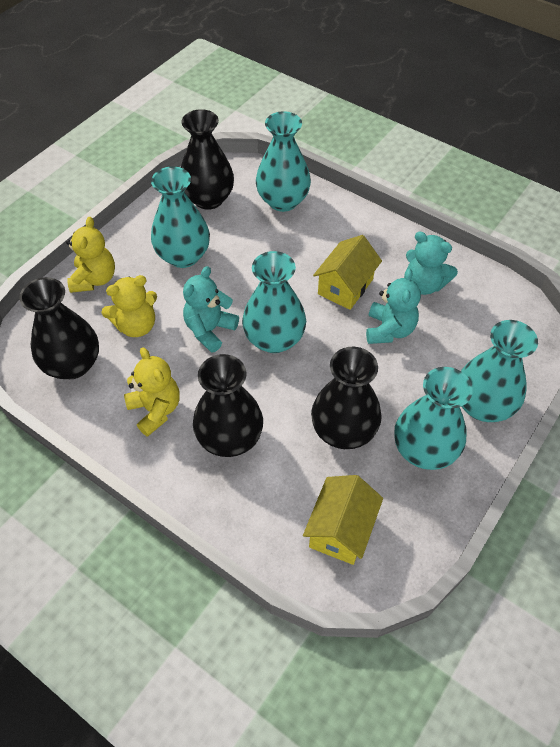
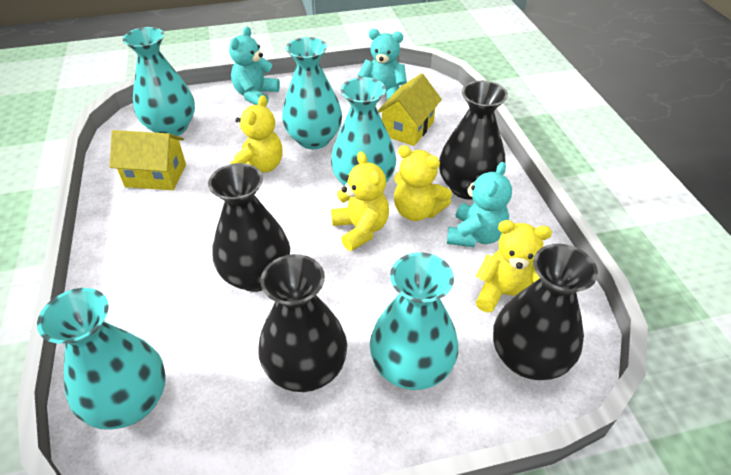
yellow teddy bear: [66,217,115,293] [101,275,157,337] [124,347,180,437] = 3 -> [231,95,283,173] [331,151,389,251] [394,145,452,221] [476,220,552,312] = 4

